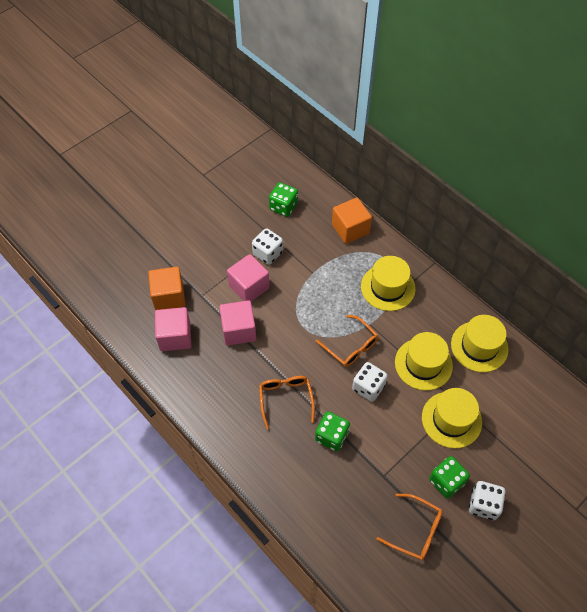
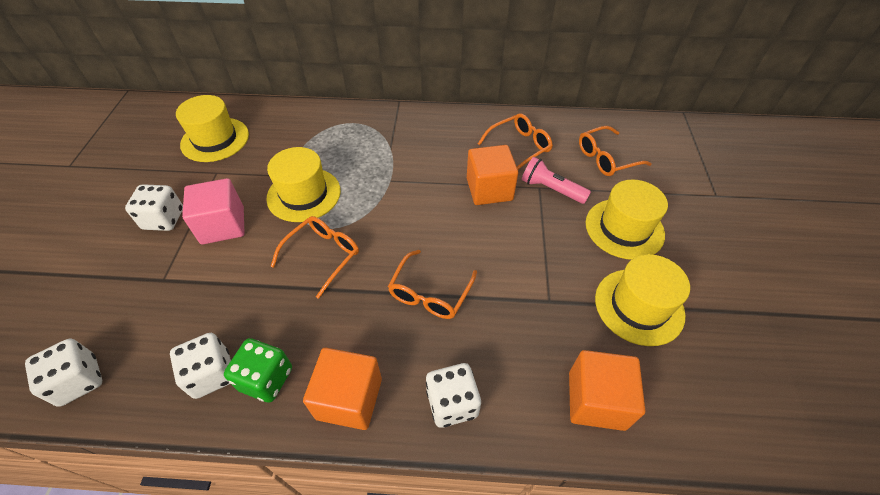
green dice: [269,182,298,217] [315,412,350,451] [429,456,470,498] = 3 -> [224,338,292,403] = 1
orange cube: [148,267,185,310] [332,197,372,244] = 2 -> [303,348,382,430] [467,145,518,205] [569,350,645,431] = 3
orange glasses: [259,376,315,429] [316,315,378,367] [376,494,442,560] = 3 -> [270,216,359,299] [388,250,477,319] [478,113,553,169] [579,126,652,176] = 4
pink cube: [155,307,191,351] [219,300,256,346] [227,254,270,301] = 3 -> [182,178,245,245] = 1
pink flashlight: none = 0 -> [522,157,591,204] = 1
white dice: [252,228,283,265] [352,362,388,402] [469,481,506,520] = 3 -> [25,339,102,407] [125,184,183,231] [170,333,231,399] [426,363,481,428] = 4

